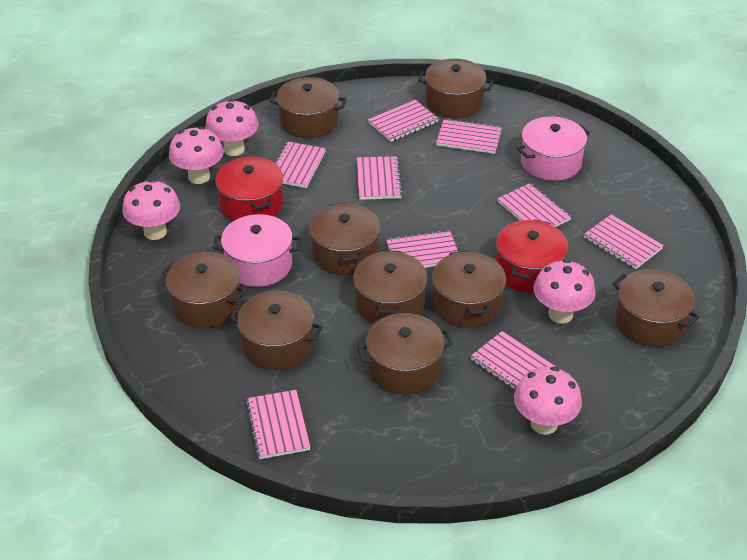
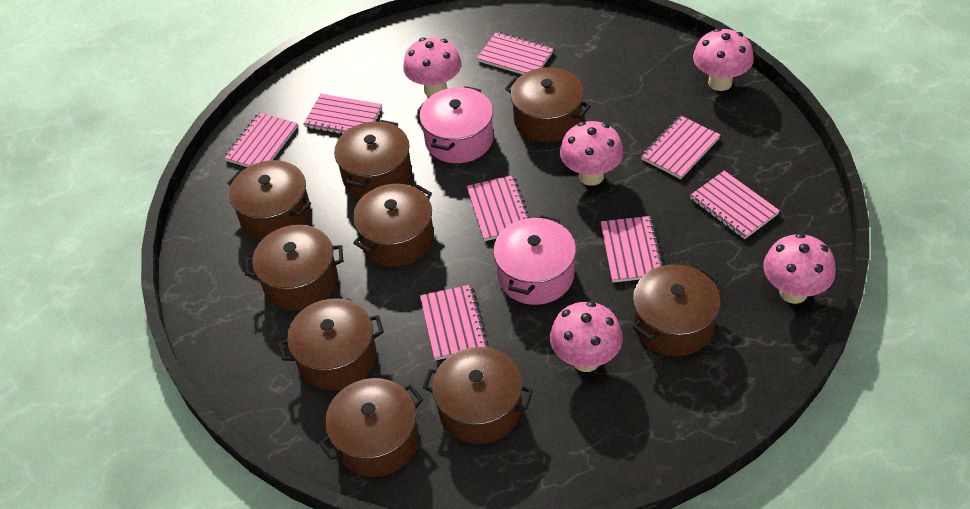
pink notebook: [245,390,310,459] [274,141,326,188] [357,156,403,200] [368,100,439,142] [386,230,458,268] [436,119,502,154] [470,331,558,390] [497,183,572,227] [584,214,664,269] = 9 -> [223,113,298,167] [303,94,382,134] [420,285,488,361] [467,175,530,241] [477,32,554,75] [601,216,663,283] [641,115,720,179] [690,171,780,239] = 8
red pot: [215,157,283,221] [496,219,568,293] = 2 -> none = 0

